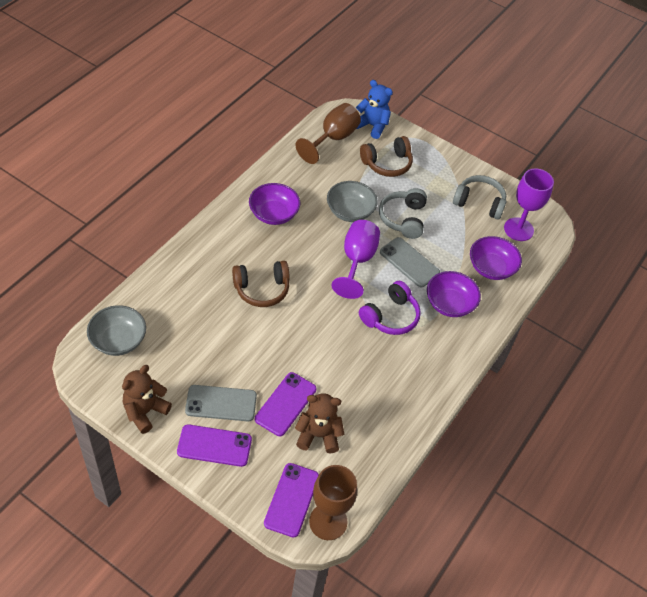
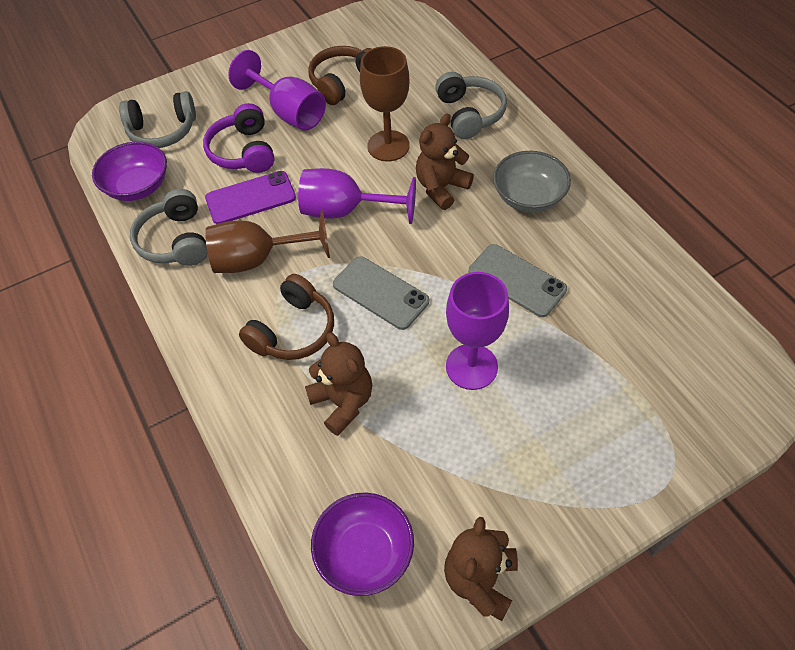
blue teddy bear: [356,80,393,139] = 1 -> none = 0
brown teddy bear: [122,365,172,434] [295,393,344,453] = 2 -> [305,332,372,436] [416,113,474,210] [444,517,518,621] = 3
grey bowl: [87,305,146,356] [327,181,378,222] = 2 -> [493,151,571,213] = 1
grey headphones: [379,188,427,239] [453,175,506,220] = 2 -> [119,91,196,148] [130,189,208,266] [435,72,507,139] = 3
purple bowl: [249,183,300,225] [427,271,481,317] [470,236,522,280] = 3 -> [92,142,167,201] [311,493,414,596] = 2
purple goblet: [331,220,380,299] [504,168,554,241] = 2 -> [228,50,326,131] [298,168,416,224] [446,272,509,390] = 3
purple phone: [177,424,252,467] [255,372,316,436] [264,463,319,538] = 3 -> [205,171,296,224] = 1

